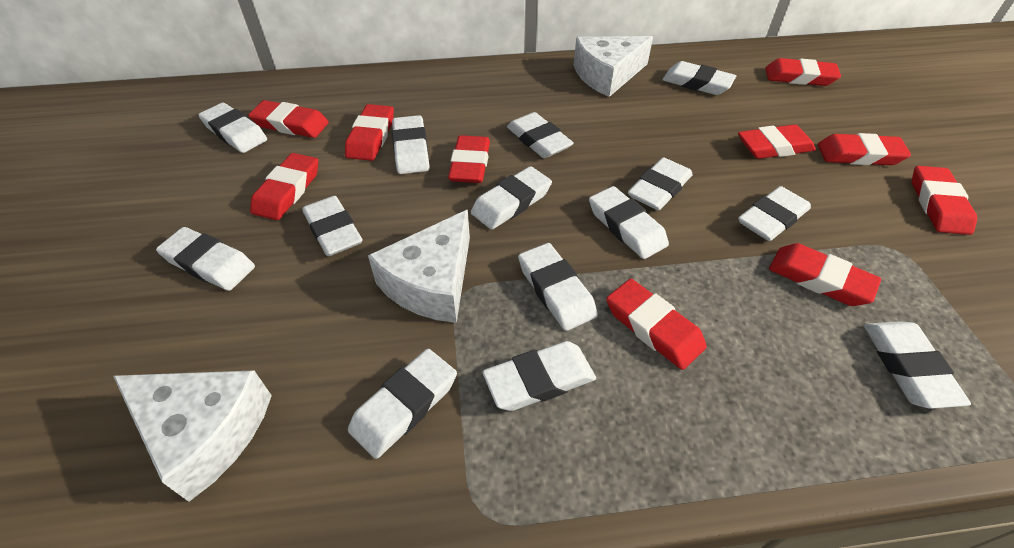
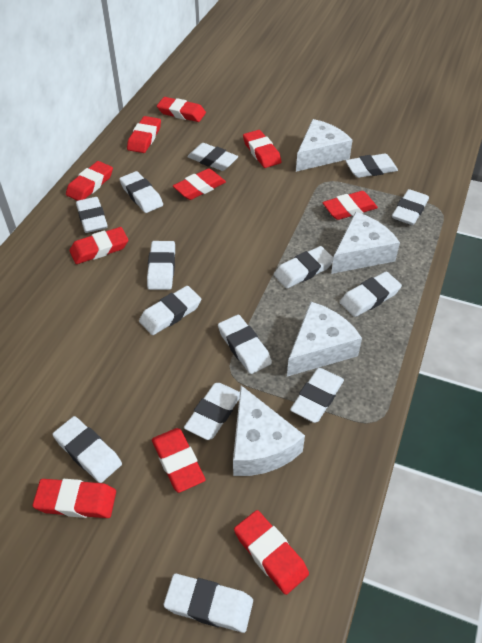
white cheese: [113,370,272,502] [368,210,470,323] [574,36,653,97] = 3 -> [233,385,305,476] [287,301,362,376] [296,119,353,172] [331,212,400,274] = 4

